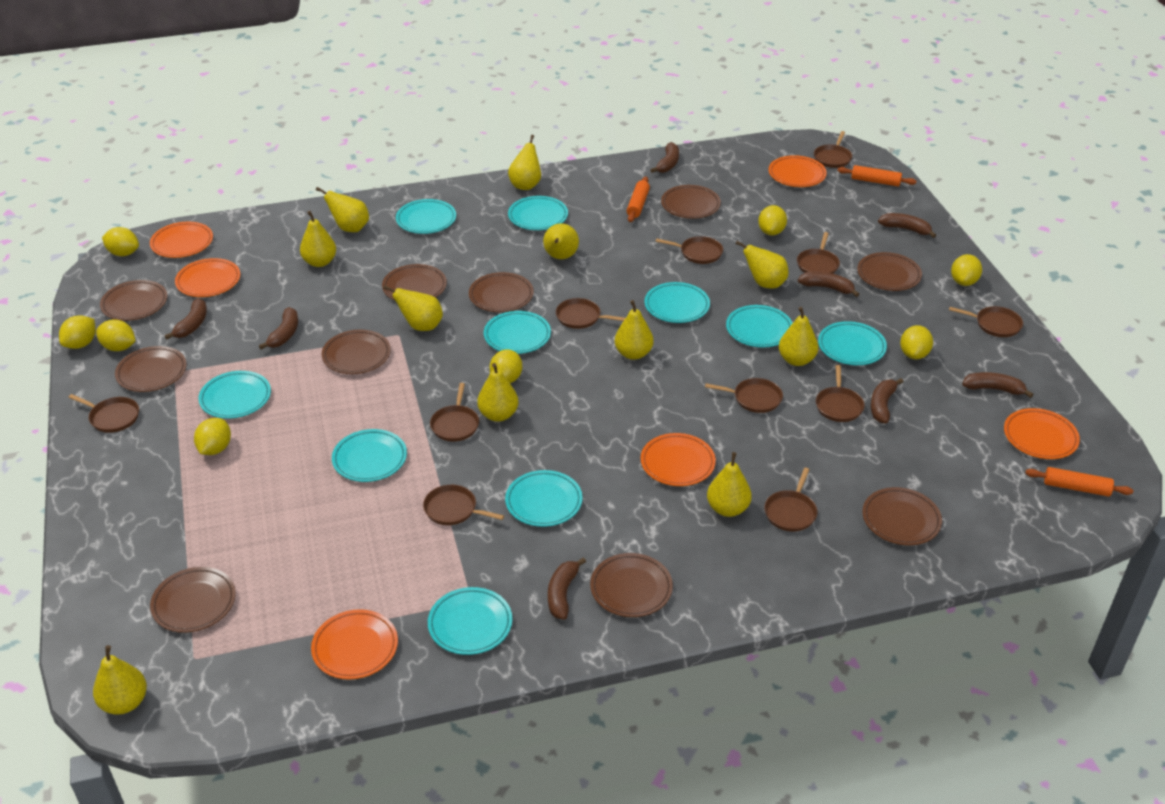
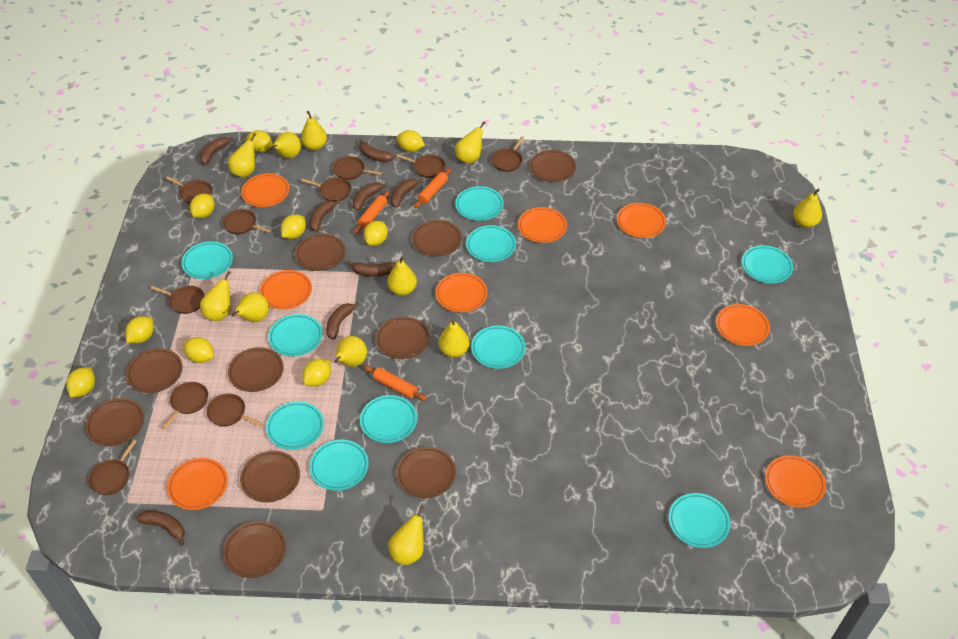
brown pan: [68,394,139,433] [423,485,504,525] [430,383,479,441] [556,298,625,329] [655,236,723,264] [705,378,783,413] [764,468,818,532] [797,232,840,274] [814,131,852,168] [816,365,865,422] [949,306,1023,337] = 11 -> [88,440,137,495] [151,285,204,314] [162,382,208,429] [166,176,212,204] [206,394,263,426] [223,209,271,234] [301,178,352,202] [333,156,382,180] [397,154,446,178] [491,136,524,172] = 10
orange plate: [150,222,213,258] [175,258,240,297] [311,609,398,679] [641,433,716,486] [769,155,827,187] [1004,408,1080,459] = 6 -> [167,458,228,510] [241,173,290,207] [260,270,312,310] [436,273,488,312] [518,207,567,243] [617,203,666,238] [716,304,770,346] [765,455,826,508] = 8
yellow lemon: [59,315,96,349] [96,319,136,351] [102,227,139,256] [194,418,231,455] [490,349,522,383] [758,205,787,235] [900,325,933,359] [951,254,982,286] = 8 -> [66,367,95,397] [125,316,154,343] [183,337,214,363] [190,194,215,218] [246,130,273,152] [281,214,306,239] [303,359,331,387] [364,221,388,246] [397,130,425,152] = 9

